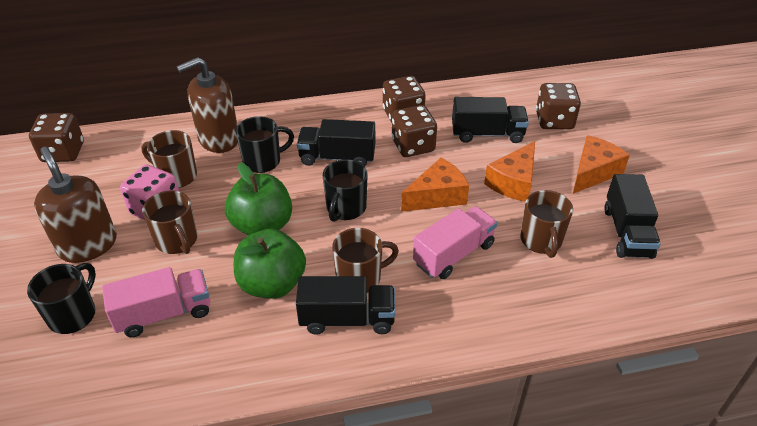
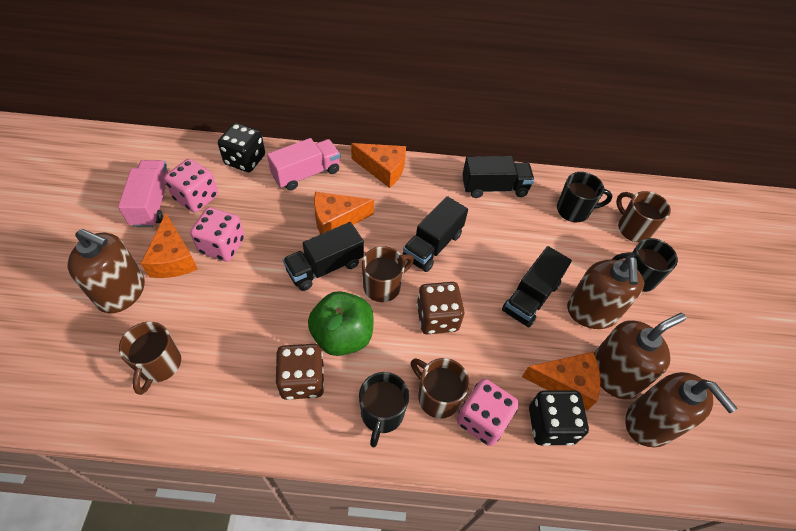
black dice: none = 0 -> [218,123,265,172] [529,390,589,446] = 2
brown dice: [29,113,84,162] [383,76,426,123] [392,105,437,157] [536,83,581,129] = 4 -> [275,344,324,400] [417,282,464,334] = 2
brown soap dispenser: [34,147,117,263] [176,57,238,153] = 2 -> [68,229,145,313] [567,256,644,329] [594,313,686,399] [625,372,737,447] = 4
green apple: [225,162,292,235] [234,229,306,299] = 2 -> [308,291,373,356] = 1
orange cheese: [401,158,469,212] [484,141,535,202] [573,135,630,194] = 3 -> [141,213,198,278] [314,192,374,234] [351,143,406,188] [522,352,601,411] = 4
pink dice: [120,164,179,220] = 1 -> [164,159,218,212] [190,207,245,261] [457,379,519,446] = 3

